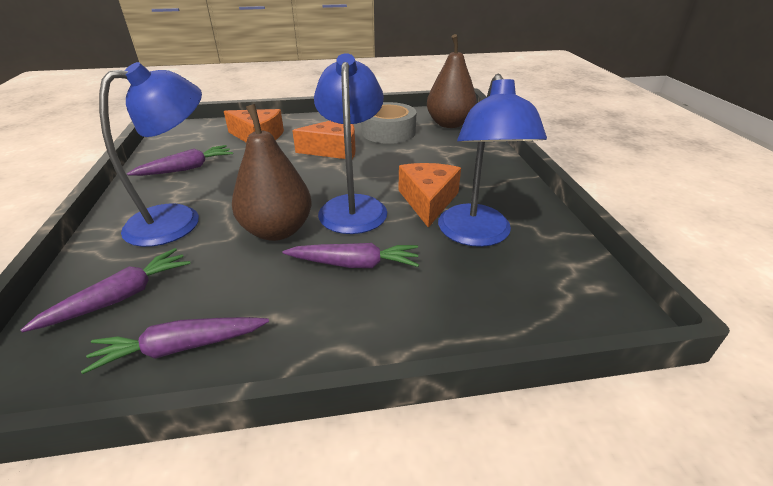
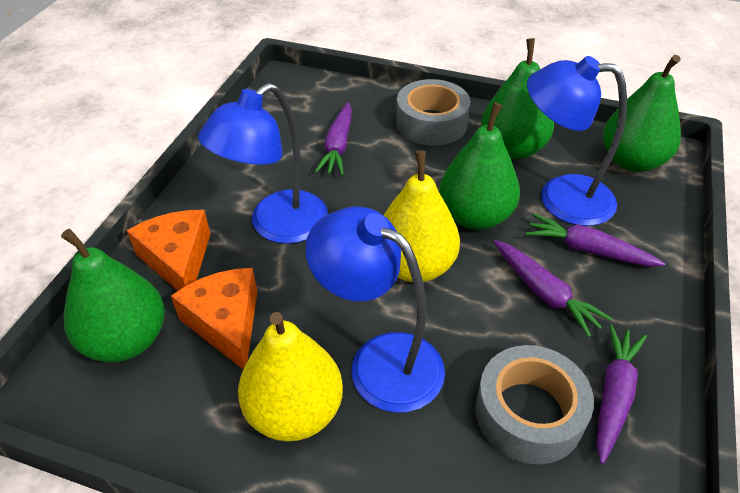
brown pear: [232,104,312,241] [427,34,477,128] = 2 -> none = 0
green pear: none = 0 -> [61,229,165,362] [439,102,520,230] [481,38,554,159] [603,55,681,172] = 4
grey tape: [361,102,417,144] = 1 -> [396,79,470,146] [475,345,594,464] = 2
orange cheese: [224,109,284,142] [292,121,356,160] [398,163,461,228] = 3 -> [127,210,210,291] [171,268,257,369] = 2
yellow pear: none = 0 -> [238,312,343,441] [384,150,460,282] = 2

